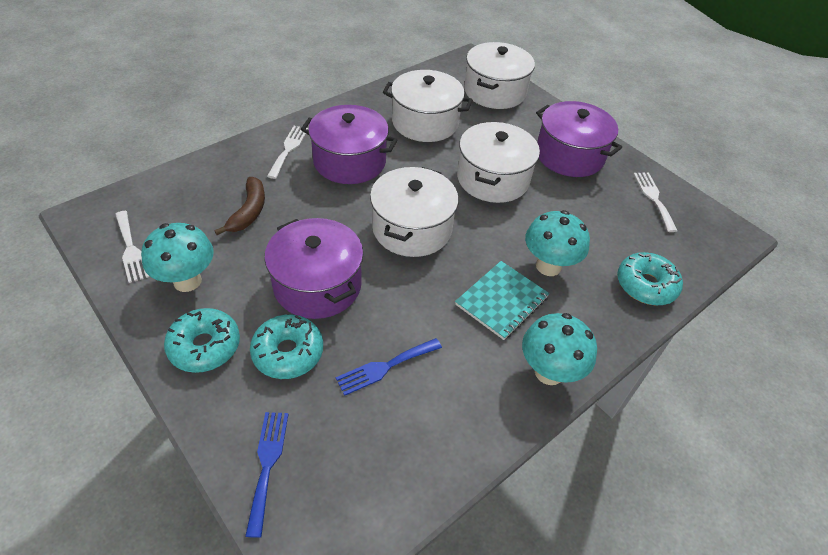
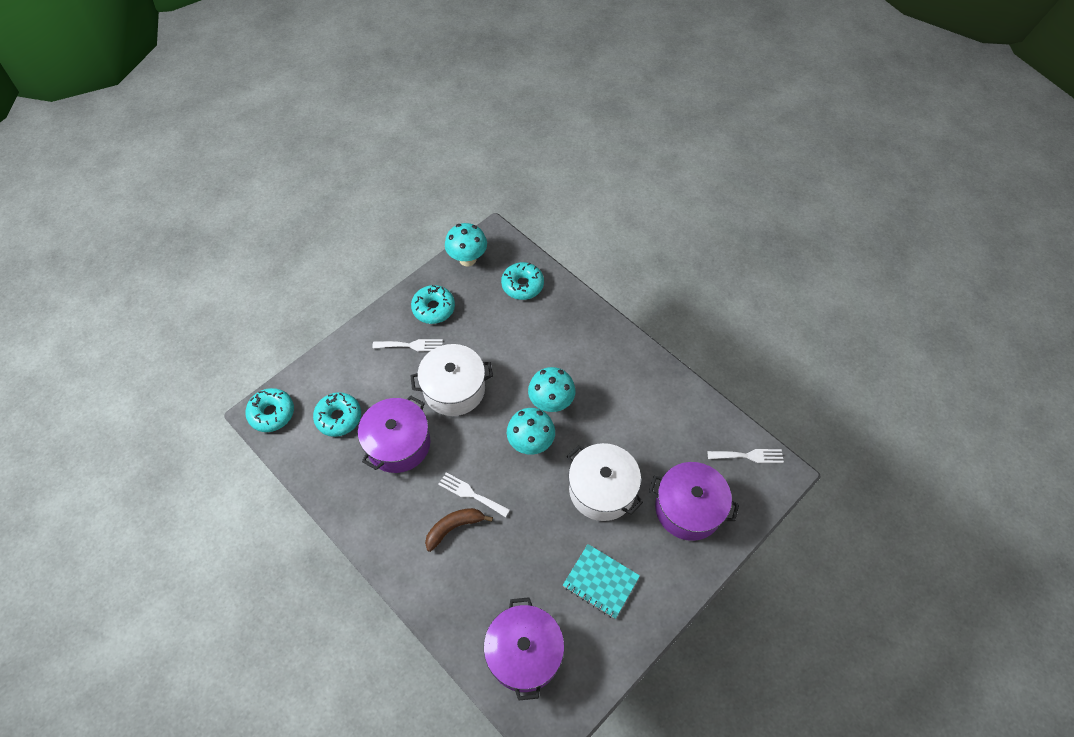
blue fork: [245,412,289,538] [336,338,442,396] = 2 -> none = 0
turquoise donut: [164,308,240,373] [250,314,323,379] [617,252,683,305] = 3 -> [245,388,294,432] [313,392,361,437] [411,285,455,324] [501,262,544,300] = 4
white pot: [370,167,459,257] [383,70,472,142] [457,122,540,203] [464,42,535,109] = 4 -> [410,344,493,416] [567,443,643,521] = 2

